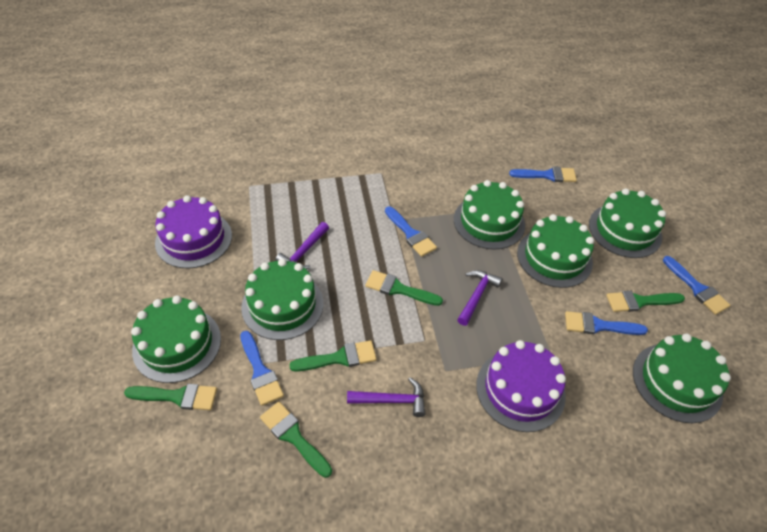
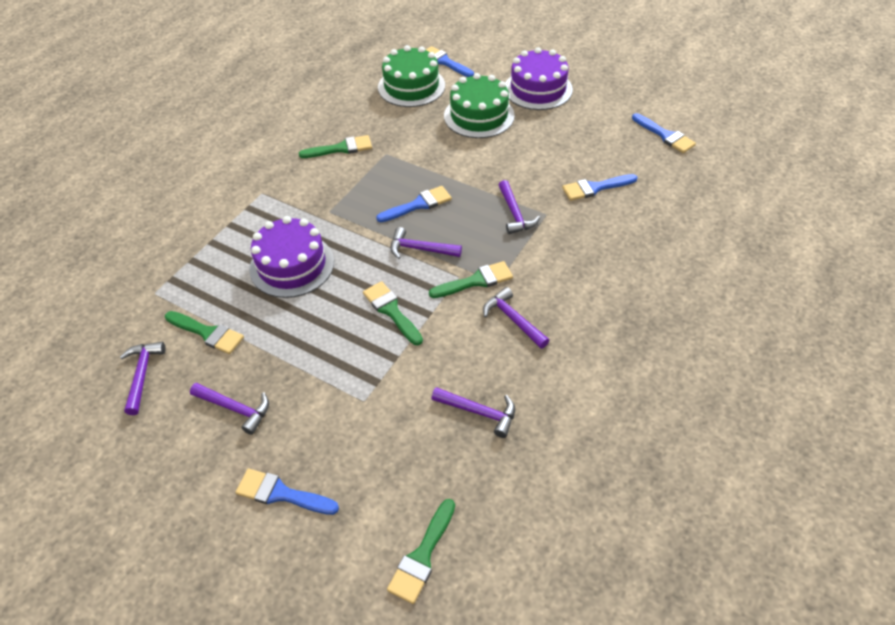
green cake: [131,295,221,383] [241,259,323,340] [454,180,525,250] [517,214,594,288] [589,188,666,258] [633,334,731,423] = 6 -> [378,45,445,107] [444,73,515,138] = 2
purple hammer: [275,222,329,269] [347,377,426,417] [457,270,502,326] = 3 -> [120,342,165,415] [190,383,269,435] [390,227,462,259] [431,387,515,438] [483,287,550,349] [499,180,540,234] = 6

